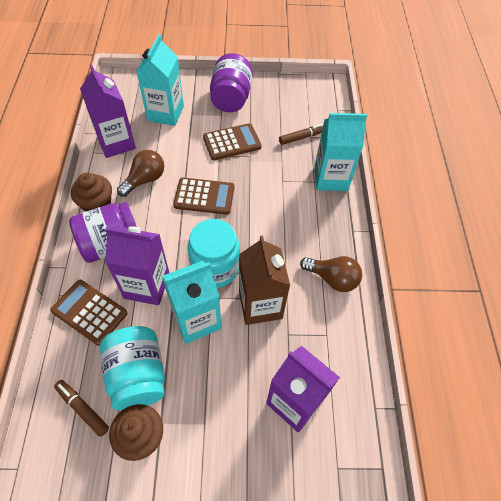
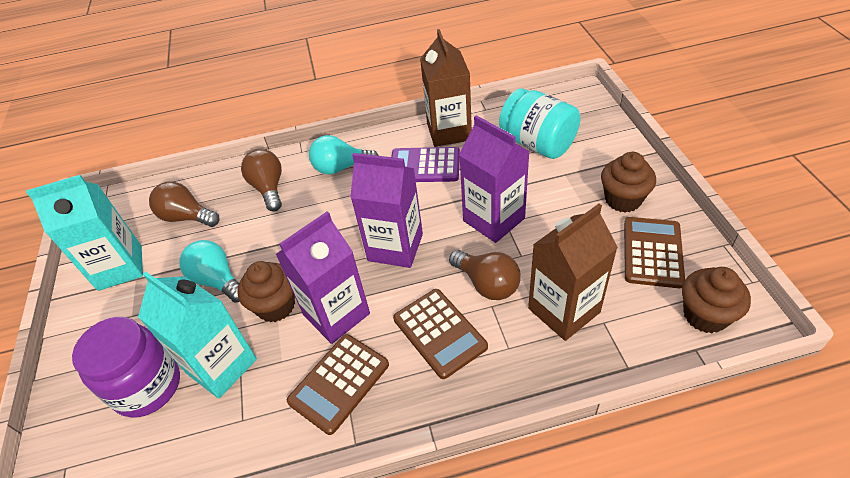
brown carton: [239,235,290,325] = 1 -> [420,29,472,147] [528,204,618,341] = 2
brown cupcake: [71,173,112,212] [109,404,163,461] = 2 -> [237,261,295,322] [601,152,656,212] [682,267,751,333] = 3
brown light bulb: [117,150,164,197] [300,256,362,292] = 2 -> [149,182,220,227] [241,149,282,211] [449,250,521,300] = 3
brown marker: [54,380,109,437] [279,124,323,145] = 2 -> none = 0
purple calculator: none = 0 -> [391,147,460,182] = 1
purple jar: [69,202,137,263] [210,53,253,112] = 2 -> [72,317,180,418] = 1
turquoise carton: [136,34,184,126] [162,261,222,344] [315,113,367,191] = 3 -> [26,175,143,291] [138,272,257,398] = 2
turquoise jar: [100,326,165,411] [188,219,240,288] = 2 -> [499,88,580,159] = 1
turquoise light bulb: none = 0 -> [179,240,240,303] [309,135,379,174] = 2

